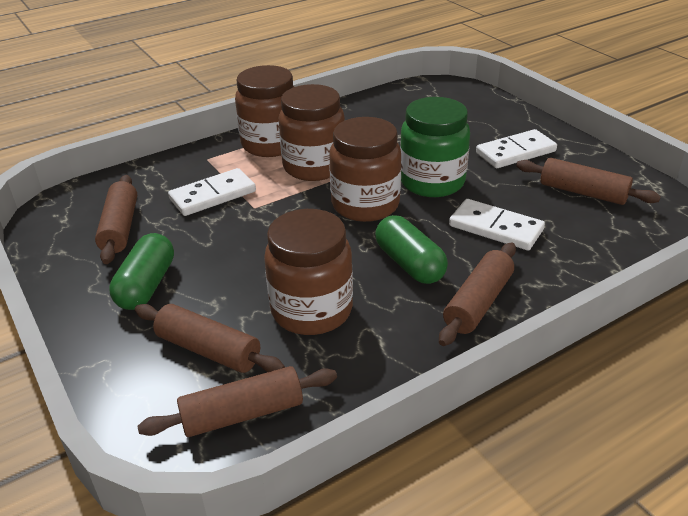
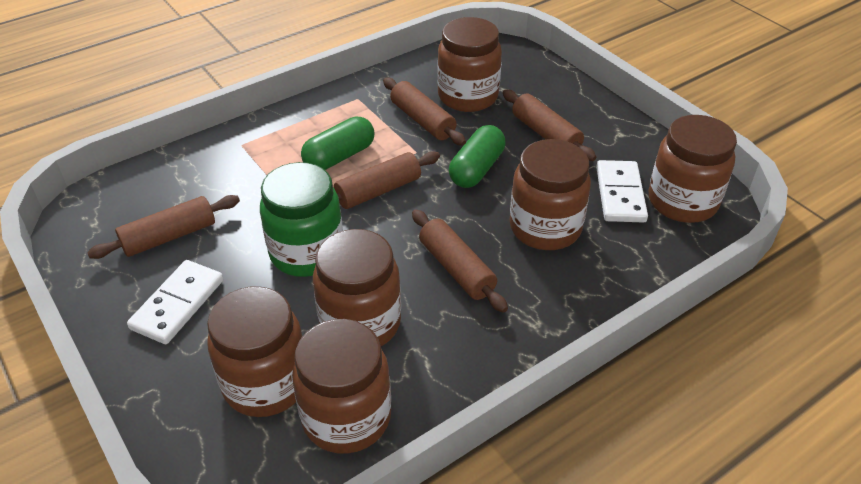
brown jar: [235,65,294,157] [264,209,353,335] [279,84,345,181] [330,117,401,222] = 4 -> [207,286,303,417] [292,319,391,454] [313,229,401,346] [437,17,502,112] [510,139,591,250] [648,115,737,223] = 6
white domino: [168,168,256,216] [449,199,545,250] [476,129,557,168] = 3 -> [127,260,223,344] [596,160,648,222] = 2

